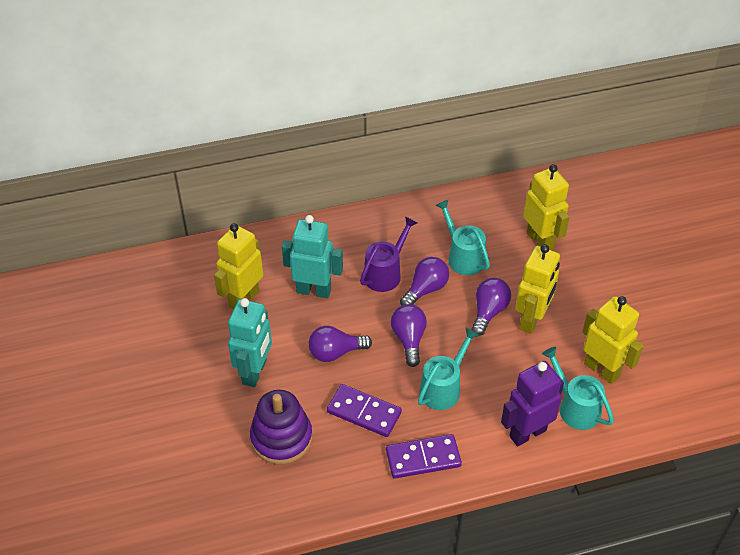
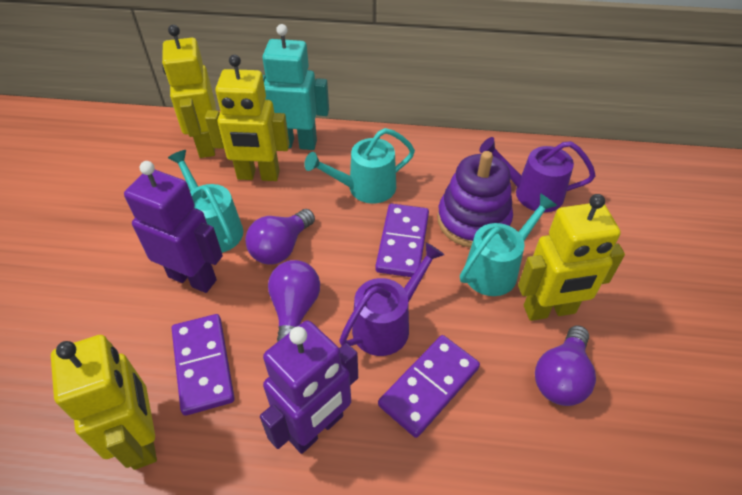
purple domino: [327,384,402,437] [386,434,462,479] = 2 -> [172,314,234,416] [375,204,429,277] [378,335,480,438] = 3
purple light bulb: [308,326,372,362] [391,304,427,367] [400,257,449,306] [472,278,511,336] = 4 -> [245,209,315,265] [268,260,320,342] [535,325,596,406] = 3
purple robot: [501,361,564,446] = 1 -> [124,161,223,293] [260,320,358,454] = 2
purple watering can: [360,216,417,292] = 1 -> [339,242,444,356] [479,137,596,212] = 2
turquoise robot: [228,298,272,387] [282,215,343,298] = 2 -> [262,24,329,150] = 1

